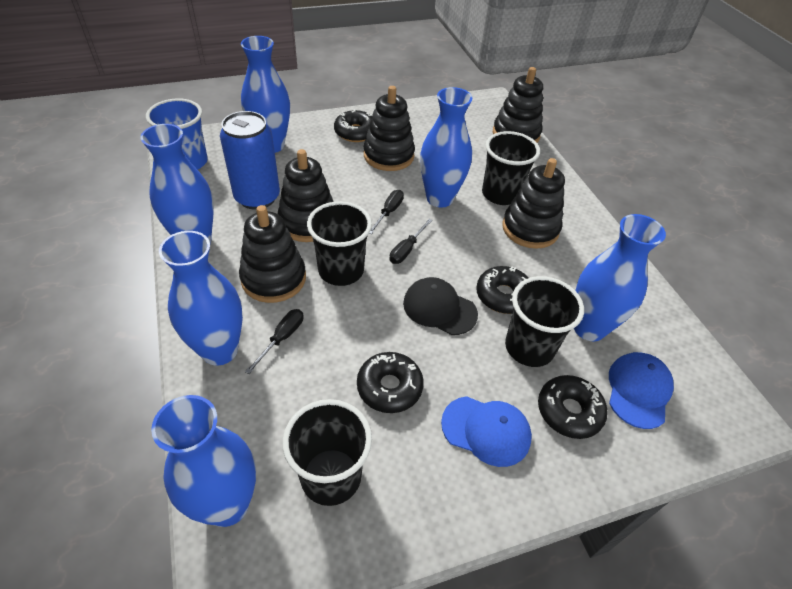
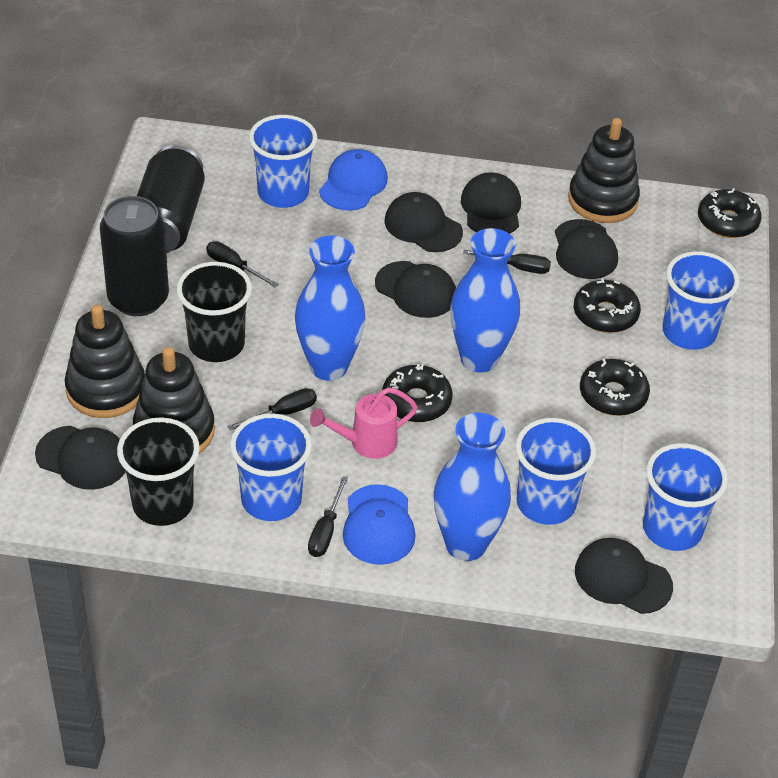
black can: none = 0 -> [100,196,169,316] [137,145,205,253] = 2
black cap: [403,277,478,335] = 1 -> [35,425,126,490] [375,261,456,318] [384,192,463,252] [461,172,521,234] [555,219,618,279] [575,538,673,614] = 6
black cup: [283,399,372,506] [307,201,372,286] [482,131,540,205] [505,276,584,367] = 4 -> [117,417,200,526] [177,262,252,362] = 2
black screwdriver: [245,309,303,374] [369,190,404,234] [390,219,433,264] = 3 -> [206,241,279,288] [227,388,317,431] [308,477,348,557] [463,249,551,274] = 4
black stacking toy: [239,205,306,303] [278,149,333,242] [364,86,415,171] [493,67,543,143] [502,158,565,249] = 5 -> [65,305,145,418] [133,347,215,454] [568,118,640,223] = 3
blue can: [220,111,280,210] = 1 -> none = 0
blue cup: [146,98,208,170] = 1 -> [230,413,312,521] [249,115,317,208] [515,418,596,525] [643,443,728,551] [662,251,740,350] = 5
blue vase: [140,124,214,244] [151,395,256,527] [159,231,243,366] [241,36,290,153] [420,87,473,208] [574,214,666,341] = 6 -> [295,235,366,381] [434,413,511,561] [450,228,520,373] = 3
pink watering can: none = 0 -> [310,387,418,459] = 1

